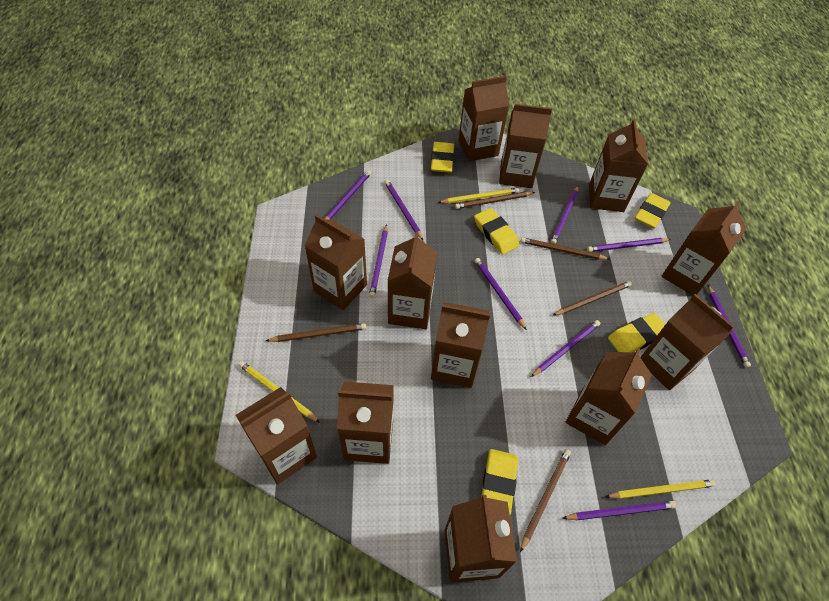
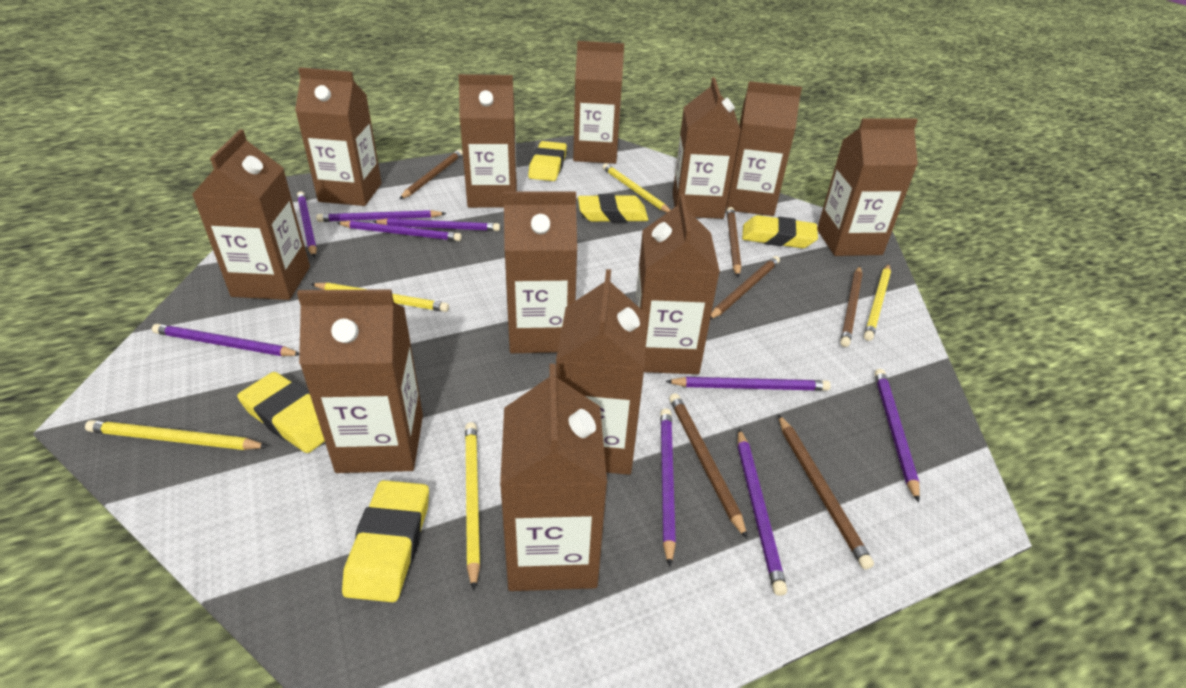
brown pencil: [265,323,366,342] [455,192,535,209] [520,449,571,552] [521,237,609,260] [553,281,632,315] = 5 -> [400,149,463,199] [669,393,747,539] [710,256,780,320] [727,207,741,277] [778,414,874,569] [840,266,863,347] = 6
yellow pencil: [239,361,320,423] [438,188,519,204] [605,480,716,499] = 3 -> [85,420,268,450] [311,282,449,312] [465,422,480,591] [603,164,670,213] [864,264,891,341] = 5

